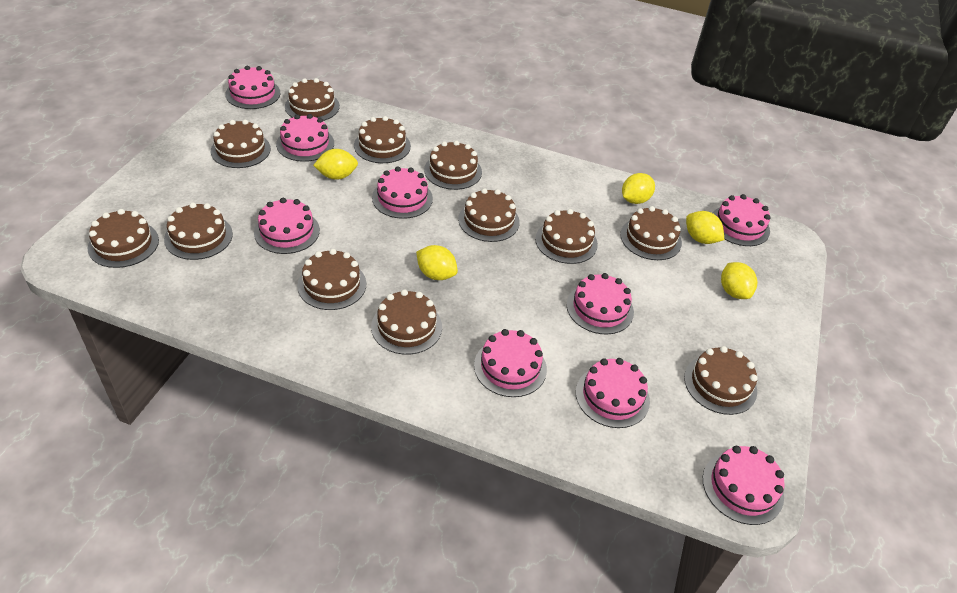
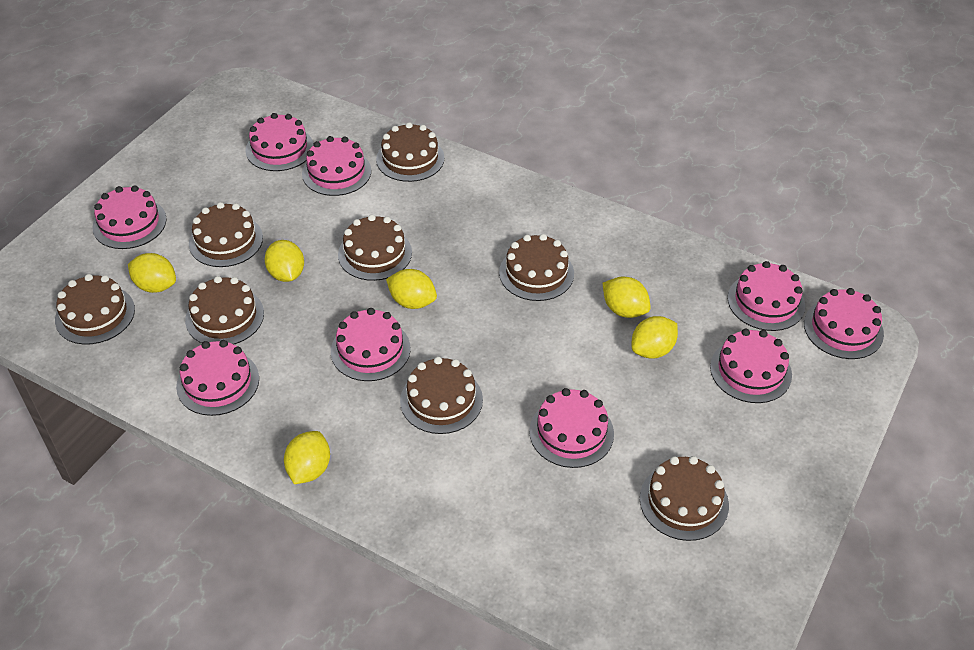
brown cake: [87,209,159,268] [164,202,233,260] [211,120,271,168] [285,78,340,121] [297,249,366,310] [354,116,411,163] [371,289,442,355] [424,141,482,190] [458,188,520,242] [535,209,598,264] [620,206,682,260] [684,346,758,415] = 12 -> [55,274,135,345] [185,276,264,344] [189,202,263,267] [338,214,412,281] [376,122,444,182] [400,357,483,434] [499,234,574,301] [640,456,729,541] = 8
yellow lemon: [313,149,358,180] [416,245,458,280] [622,173,655,204] [686,211,724,244] [721,262,757,299] = 5 -> [128,253,176,293] [265,240,304,282] [284,431,330,484] [386,269,437,309] [603,277,651,318] [632,316,678,359] = 6

